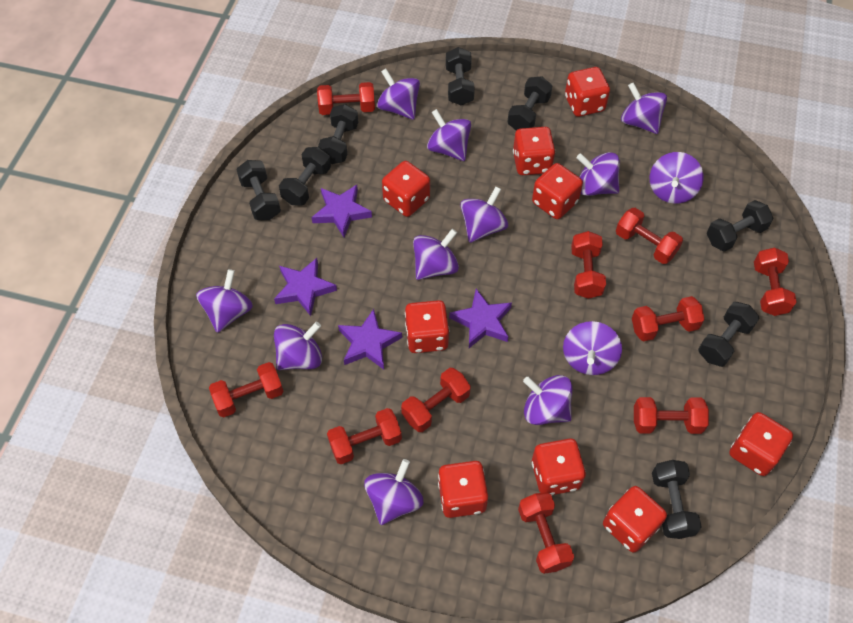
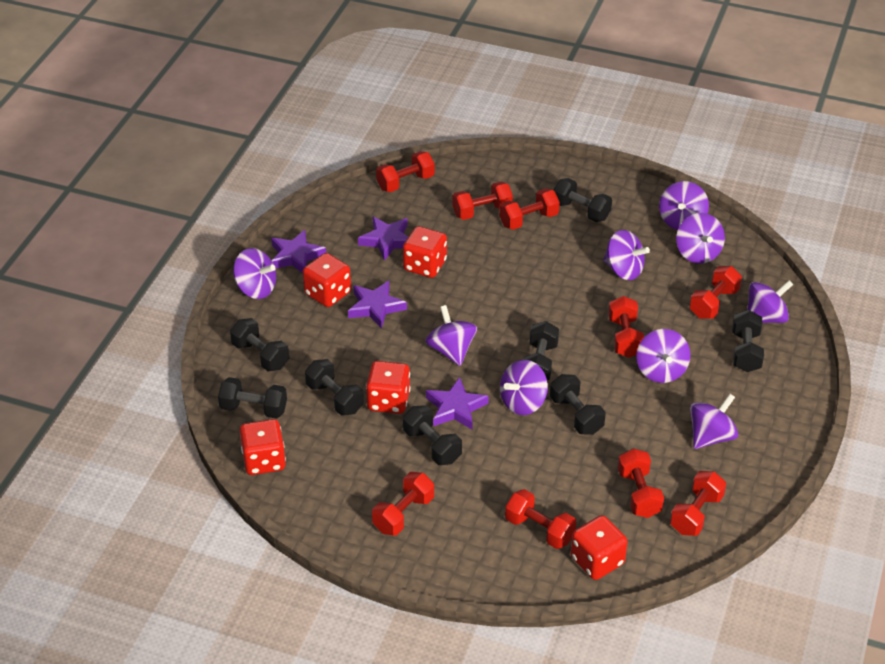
purple spinning top: [196,269,253,333] [274,322,322,370] [364,459,424,525] [377,69,420,120] [413,229,459,280] [427,109,471,161] [460,186,508,243] [523,375,572,425] [563,321,622,375] [576,152,620,196] [621,82,667,134] [650,152,703,204] = 12 -> [233,248,276,299] [425,305,477,366] [500,360,548,415] [603,230,650,280] [636,329,691,383] [659,181,709,230] [676,213,725,264] [690,394,738,449] [747,280,794,323] = 9
red dice: [382,161,430,217] [405,300,449,353] [438,461,488,518] [513,127,555,175] [532,163,583,219] [532,439,586,495] [565,67,610,117] [603,486,667,553] [729,412,793,476] = 9 -> [239,419,286,475] [303,253,351,307] [366,361,410,414] [403,226,447,278] [571,515,628,580] = 5
red dumbbell: [209,362,284,417] [317,82,375,115] [327,408,402,464] [401,368,471,432] [518,492,574,574] [571,231,606,299] [616,208,683,264] [632,296,704,341] [634,397,709,434] [754,247,796,316] = 10 -> [372,472,434,535] [376,151,435,192] [452,181,513,220] [499,188,560,230] [505,489,576,549] [608,296,644,358] [618,448,664,518] [670,471,726,536] [690,266,742,319] = 9

